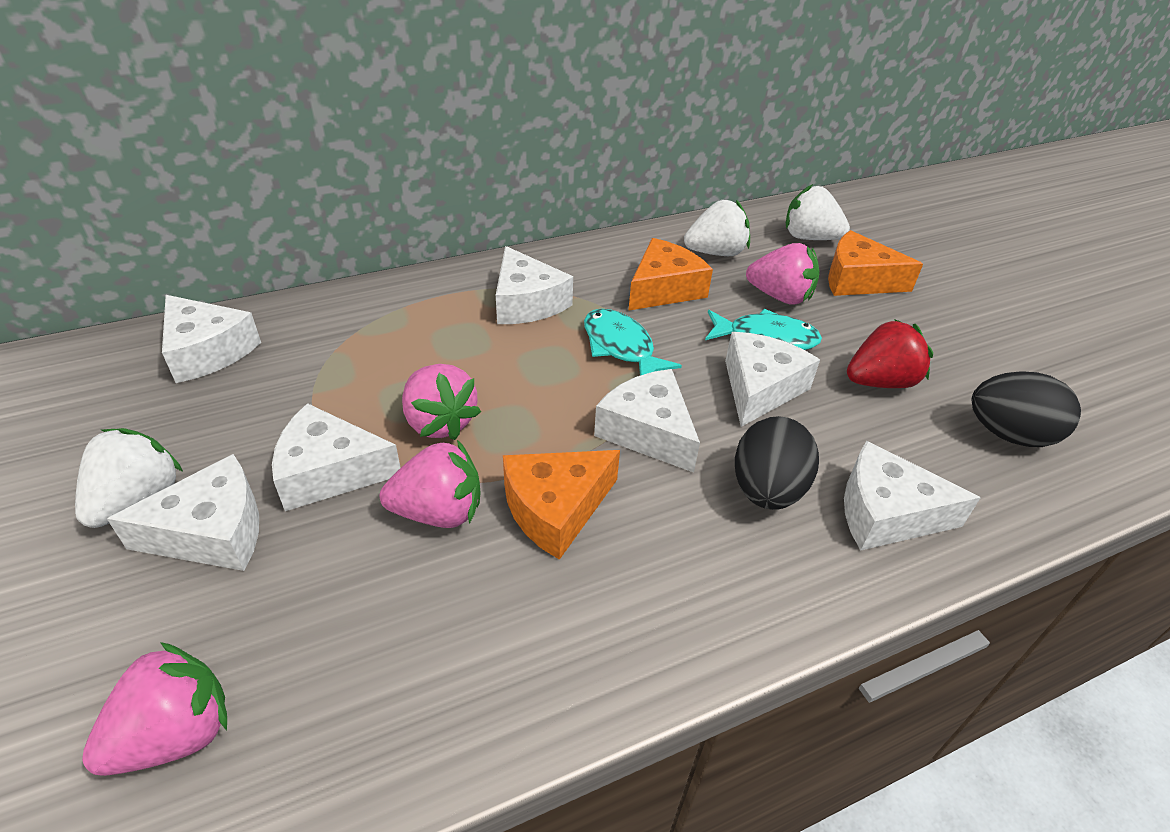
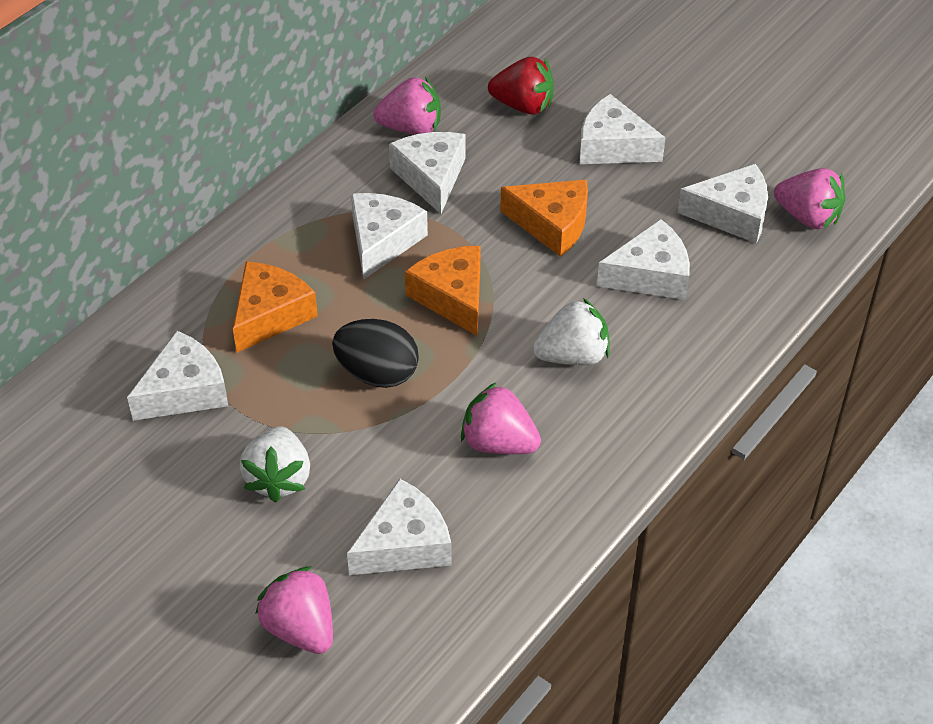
black egg: [735,416,819,510] [972,372,1081,447] = 2 -> [332,319,419,388] = 1
turquoise fish: [584,309,682,376] [705,309,822,350] = 2 -> none = 0
white strawberry: [75,428,183,528] [684,200,750,256] [786,184,850,240] = 3 -> [240,426,310,502] [533,298,610,365] = 2

